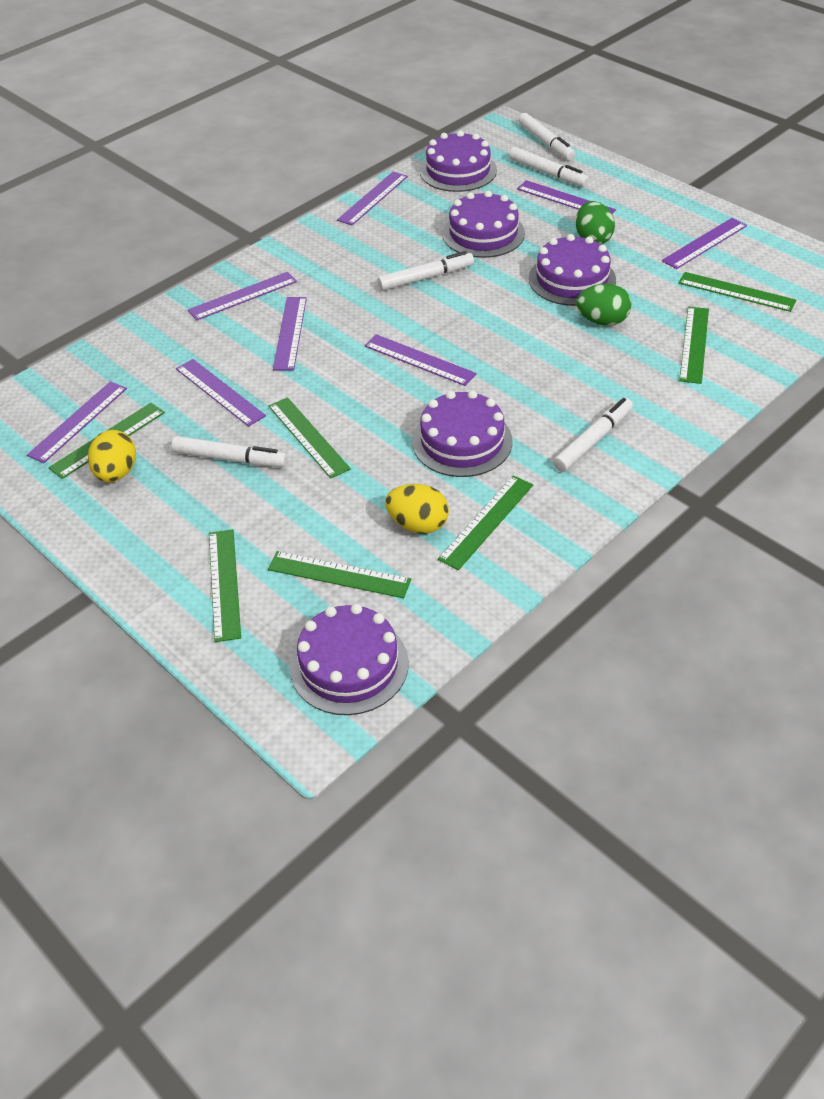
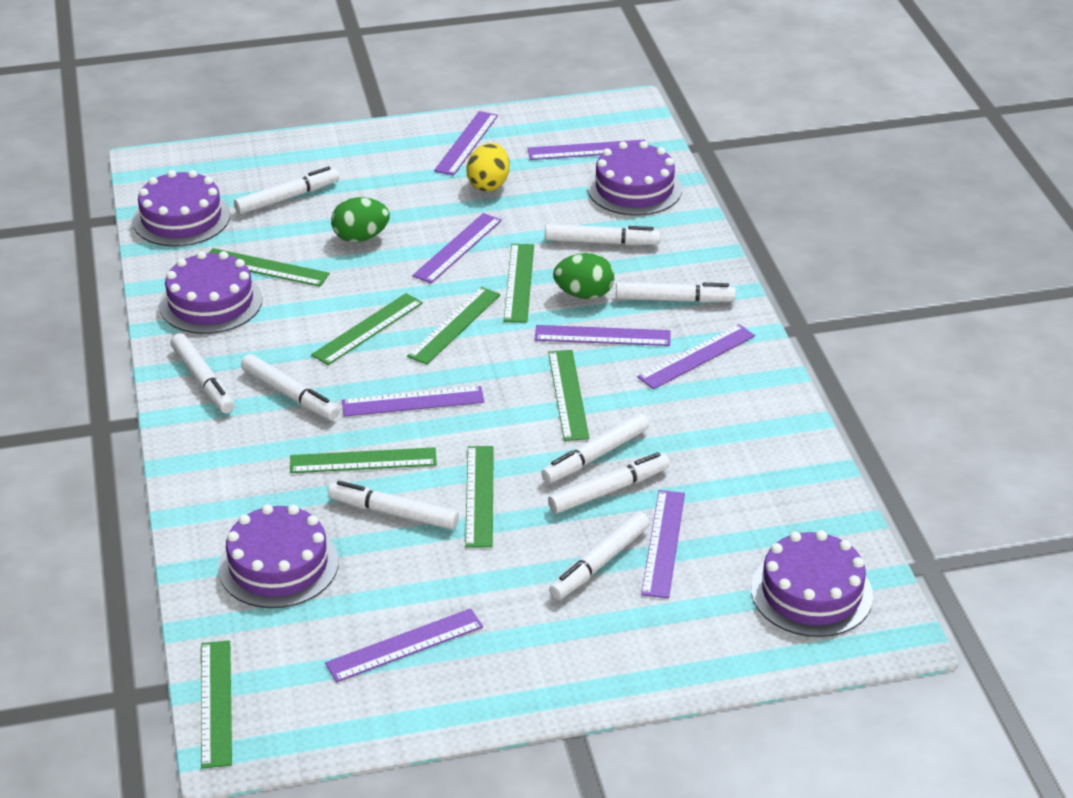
green ruler: [48,403,165,479] [209,529,241,642] [268,551,411,598] [269,397,351,479] [438,475,533,570] [678,272,796,312] [679,306,709,384] = 7 -> [201,640,232,768] [209,248,330,287] [290,447,437,473] [311,293,423,365] [407,287,501,365] [465,446,494,548] [504,244,534,323] [548,350,589,441] = 8
white marker: [172,436,287,467] [377,251,474,291] [509,147,589,187] [518,113,575,161] [553,398,633,472] = 5 -> [170,333,234,413] [234,166,339,214] [241,354,339,420] [328,481,459,530] [541,413,649,483] [545,224,661,245] [548,452,670,514] [549,512,650,600] [616,282,736,303] = 9
yellow egg: [88,430,136,482] [385,484,449,534] = 2 -> [466,143,510,192] = 1

